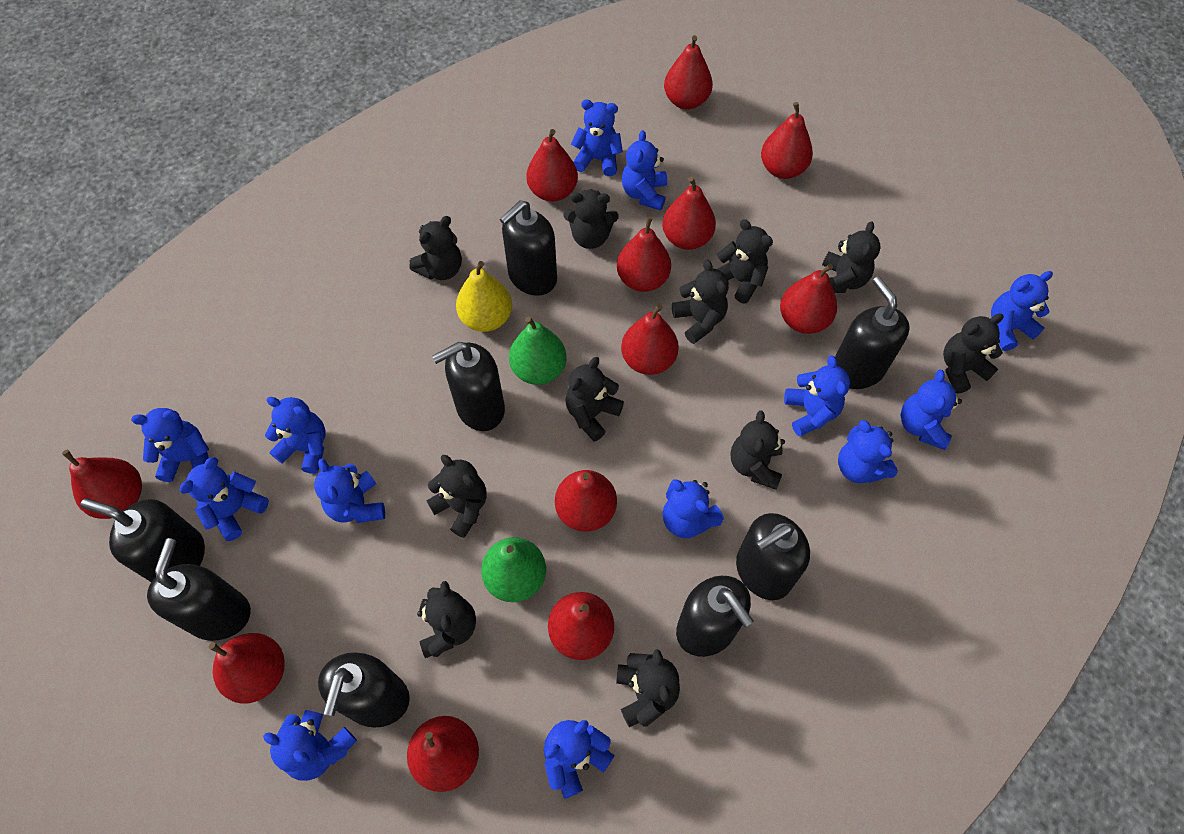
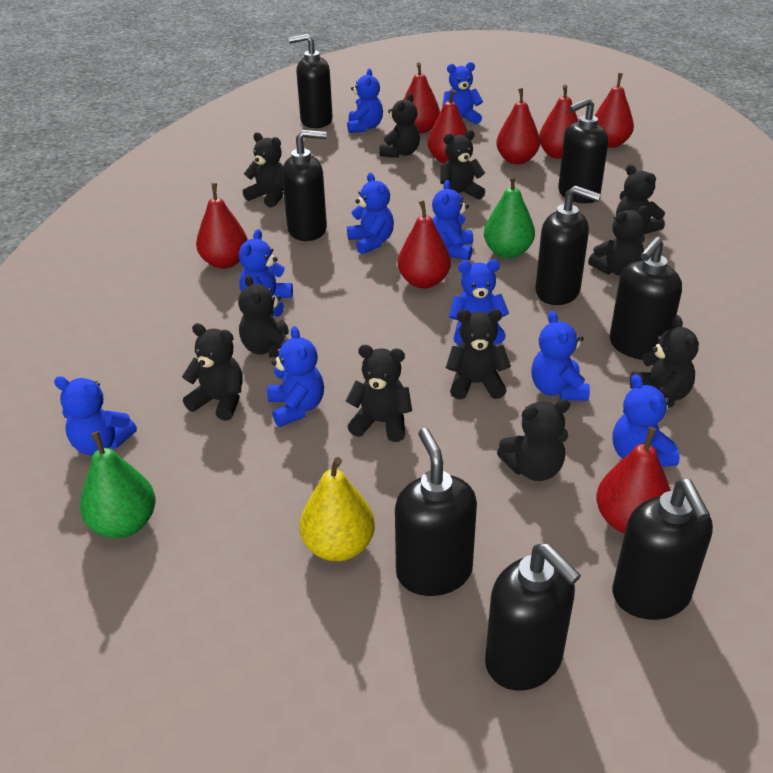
blue teddy bear: [131,408,209,482] [179,457,269,541] [263,710,357,781] [265,397,326,474] [314,458,385,523] [544,720,615,799] [571,99,623,176] [622,130,667,211] [663,479,724,538] [784,355,850,437] [838,420,898,483] [901,369,962,450] [991,271,1053,351] = 13 -> [54,376,137,456] [239,229,293,317] [267,326,324,427] [347,69,383,133] [347,173,394,254] [432,180,473,260] [442,62,483,125] [449,259,509,345] [531,311,590,401] [612,374,680,467] = 10
red pear: [62,450,142,519] [209,633,285,703] [407,716,479,792] [526,129,578,202] [548,592,614,660] [555,470,617,532] [617,216,671,292] [621,304,679,375] [662,177,716,250] [664,35,713,109] [761,102,813,179] [780,264,837,334] = 12 -> [196,183,248,269] [398,200,451,289] [404,63,440,133] [427,89,471,164] [496,88,540,164] [539,85,578,159] [595,73,634,148] [596,427,671,534] = 8

